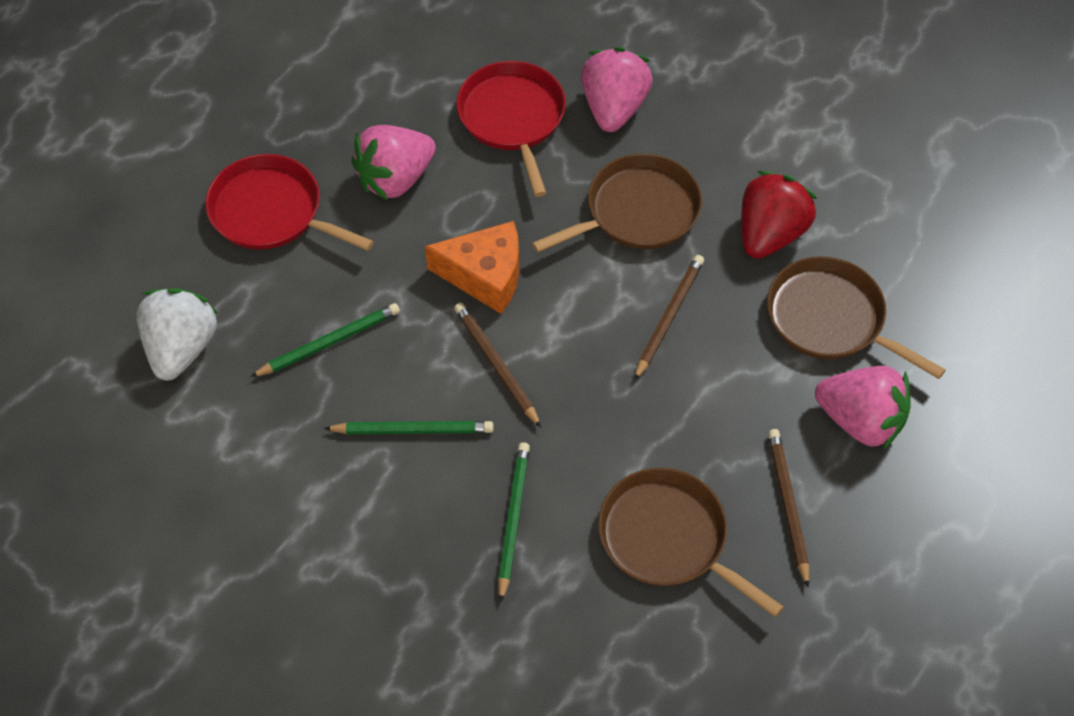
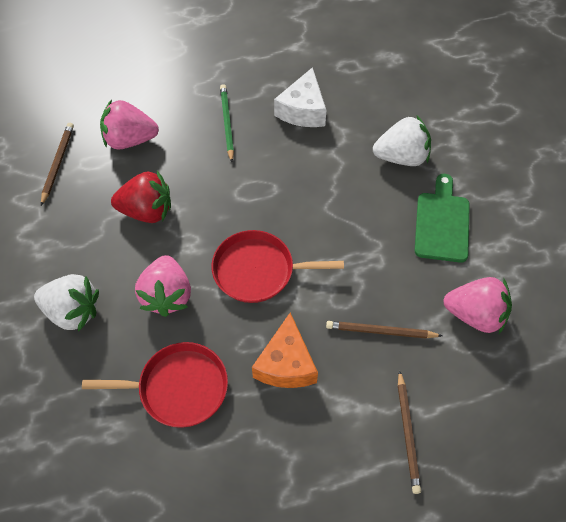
brown pan: [532,154,702,253] [598,468,784,617] [767,256,945,379] = 3 -> none = 0
green cutting board: none = 0 -> [414,174,470,263] = 1
green pencil: [250,303,400,377] [324,421,493,434] [498,442,530,603] = 3 -> [220,84,234,162] = 1
white cheese: none = 0 -> [274,67,326,127] = 1
white strawberry: [137,288,218,381] = 1 -> [34,274,99,332] [373,116,431,166] = 2

